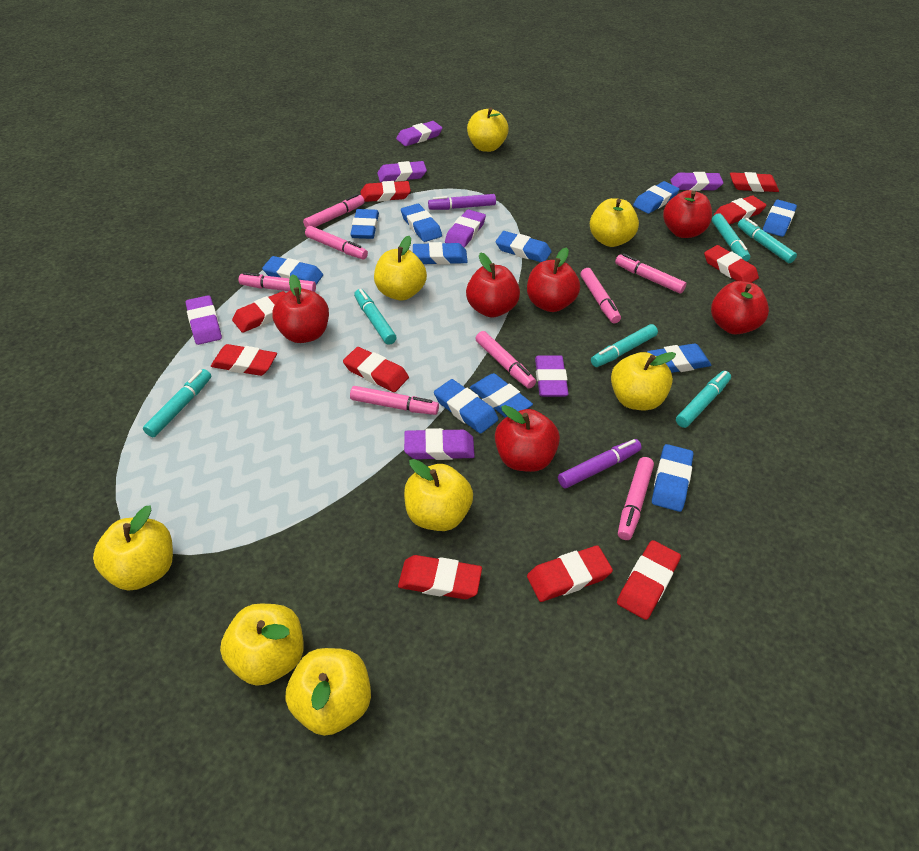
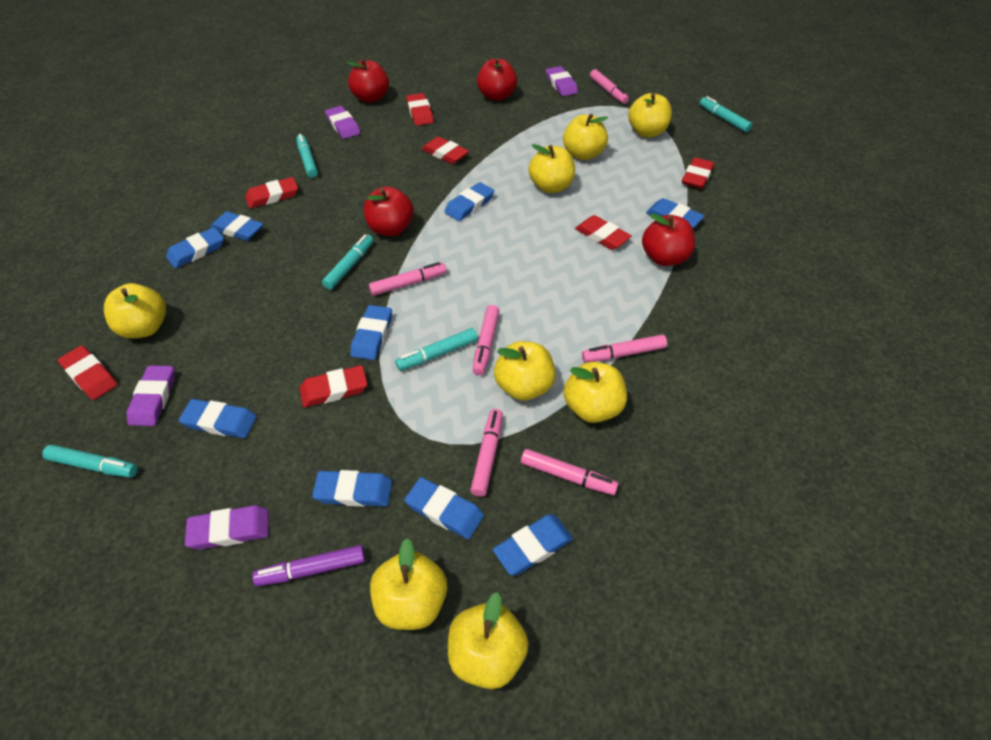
blue eraser: [262,256,323,285] [350,209,379,239] [401,204,442,242] [413,242,468,265] [434,379,498,434] [470,373,533,418] [495,231,552,262] [633,181,680,214] [647,343,711,373] [652,444,694,512] [763,200,797,237] = 11 -> [166,227,224,268] [179,399,257,438] [210,211,263,241] [312,470,392,507] [350,305,392,360] [404,477,484,539] [444,182,494,221] [493,514,573,575] [646,198,705,228] = 9
pink marker: [239,272,316,292] [303,194,365,228] [305,226,368,259] [350,386,439,415] [475,331,536,389] [580,268,621,323] [615,254,686,294] [618,457,654,540] = 8 -> [369,262,446,296] [470,409,503,497] [473,305,499,375] [521,449,619,495] [582,334,667,363] [590,69,629,104] = 6
purple eraser: [186,295,222,345] [377,161,427,182] [396,121,442,146] [404,428,475,460] [445,209,486,248] [535,355,569,397] [670,172,724,191] = 7 -> [126,365,175,426] [185,505,269,550] [325,106,361,139] [546,66,578,96] = 4
purple marker: [428,194,496,210] [558,439,642,488] = 2 -> [252,545,365,586] = 1
red apple: [272,274,329,343] [466,252,520,318] [495,405,560,472] [527,247,580,312] [663,190,712,238] [711,281,769,335] = 6 -> [347,59,389,103] [364,186,414,236] [477,58,517,101] [642,213,695,266] = 4
red eraser: [211,344,277,376] [232,291,285,333] [343,347,409,392] [361,181,411,202] [398,555,482,599] [527,545,613,602] [617,540,681,620] [704,245,759,283] [714,195,766,225] [730,172,779,192] = 10 -> [58,345,117,400] [245,177,298,208] [300,365,367,407] [406,93,434,126] [422,137,469,164] [575,215,632,250] [682,157,714,189] = 7
turquoise marker: [143,369,211,437] [354,289,397,345] [591,324,658,367] [676,371,731,428] [712,213,750,262] [738,218,797,263] = 6 -> [42,445,138,478] [296,134,318,178] [322,235,373,290] [395,328,478,371] [700,96,752,132] = 5

